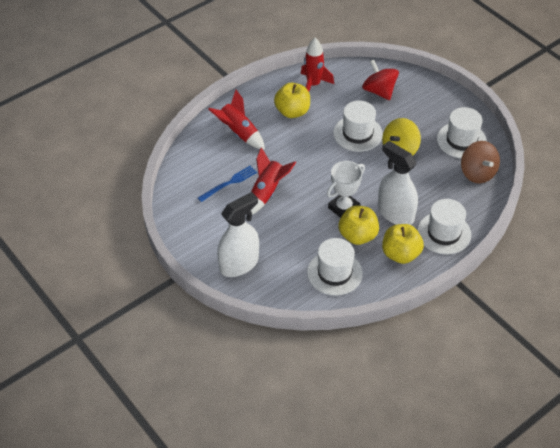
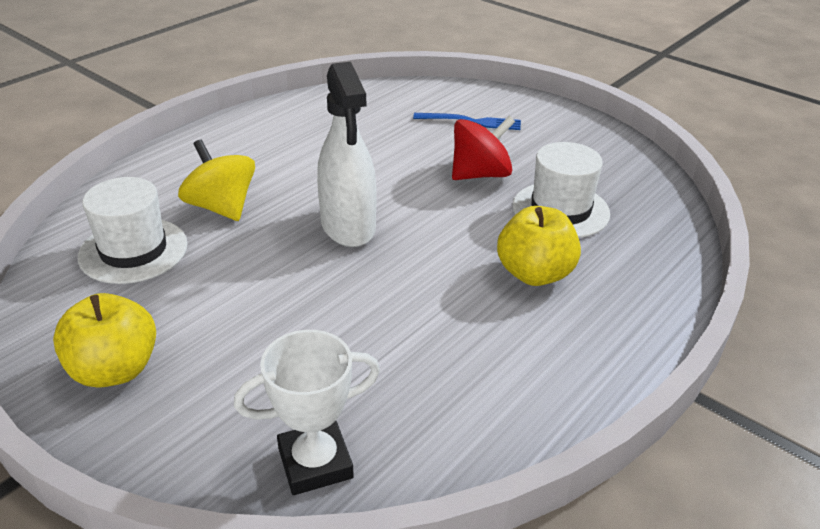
brown spinning top: [461,141,500,183] = 1 -> none = 0
red rocket: [208,90,265,150] [250,147,296,215] [301,38,334,91] = 3 -> none = 0
white hat: [307,238,363,296] [333,101,383,152] [417,199,471,255] [437,107,487,158] = 4 -> [78,177,188,284] [513,142,610,238] = 2
white spray bottle: [217,192,259,277] [378,141,418,225] = 2 -> [317,62,377,247] = 1
yellow apple: [274,83,310,118] [339,206,379,245] [382,224,424,264] = 3 -> [53,293,156,388] [497,206,581,286] = 2

